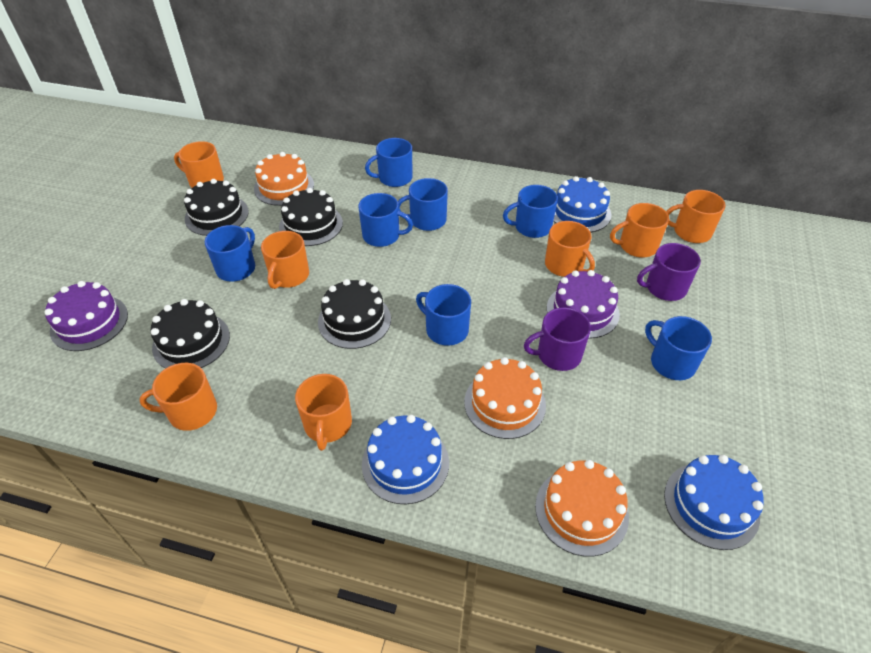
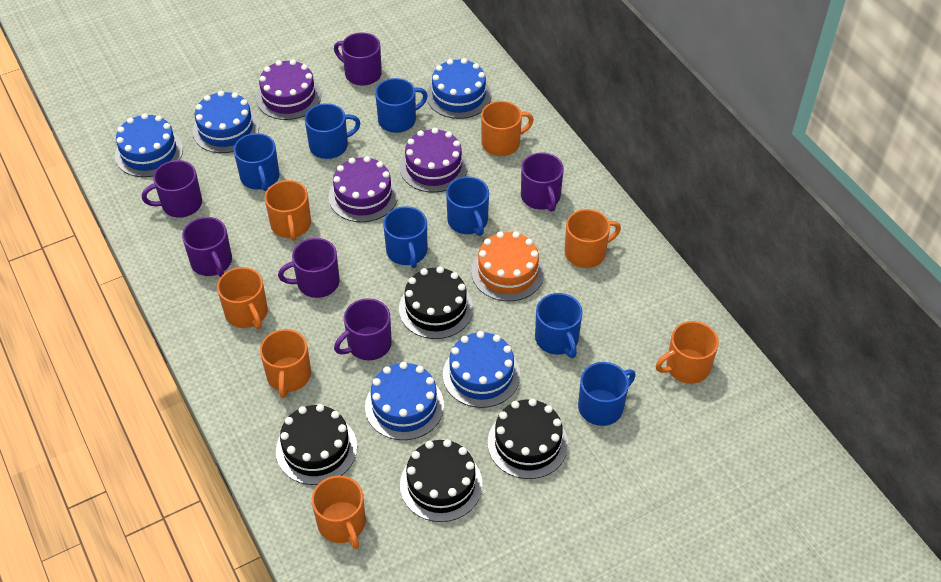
blue cake: [362,415,449,504] [554,176,611,232] [664,455,764,550] = 3 -> [115,113,183,177] [192,91,259,153] [365,362,444,440] [427,58,491,119] [443,331,520,408] = 5
orange cake: [254,152,314,206] [464,357,546,439] [535,460,629,557] = 3 -> [472,232,544,301] = 1
purple cake: [44,281,128,351] [547,270,620,339] = 2 -> [256,59,321,120] [329,156,398,222] [400,128,468,193] = 3
purple mug: [524,307,591,371] [637,243,701,301] = 2 -> [142,160,202,217] [182,217,232,277] [278,238,340,298] [334,32,382,86] [334,298,392,360] [521,153,564,212] = 6

